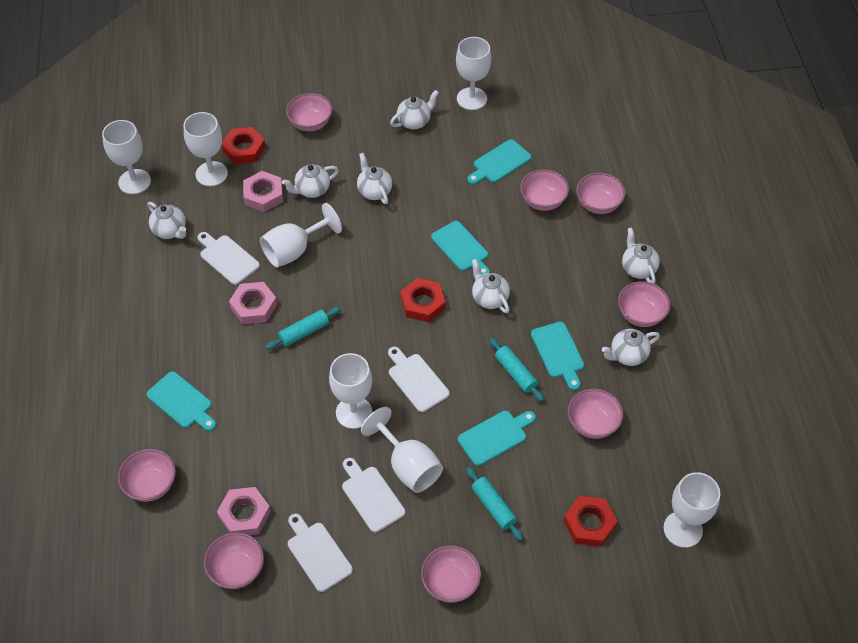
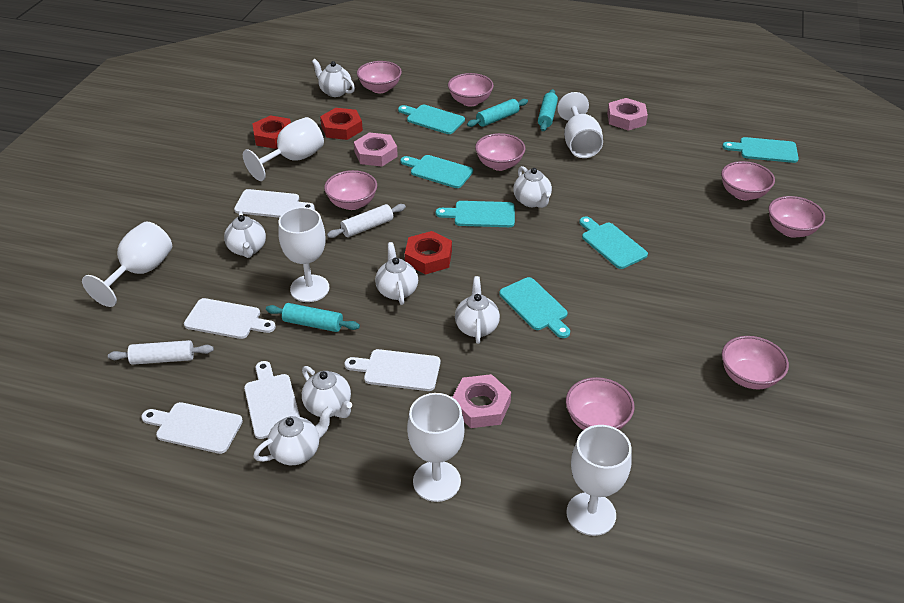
turquoise cutting board: [147,371,216,431] [431,221,490,275] [458,411,536,466] [468,139,531,184] [531,322,584,390] = 5 -> [398,105,465,134] [400,155,473,188] [436,201,515,227] [499,277,570,338] [579,217,648,269] [722,137,799,163] = 6
white cutting board: [198,232,260,285] [288,514,353,592] [342,458,405,532] [388,347,450,412] = 4 -> [141,402,243,454] [184,298,276,339] [234,189,315,218] [244,361,300,439] [345,349,440,391] = 5
white goblet: [102,120,151,194] [183,112,228,186] [260,203,342,268] [329,353,372,429] [361,407,443,493] [456,37,491,110] [663,472,720,548] = 7 -> [82,221,172,307] [243,117,324,181] [278,207,329,302] [407,393,465,502] [557,92,603,158] [566,425,632,536] = 6
white rolling pin: none = 0 -> [108,340,214,365] [327,204,406,238] = 2

